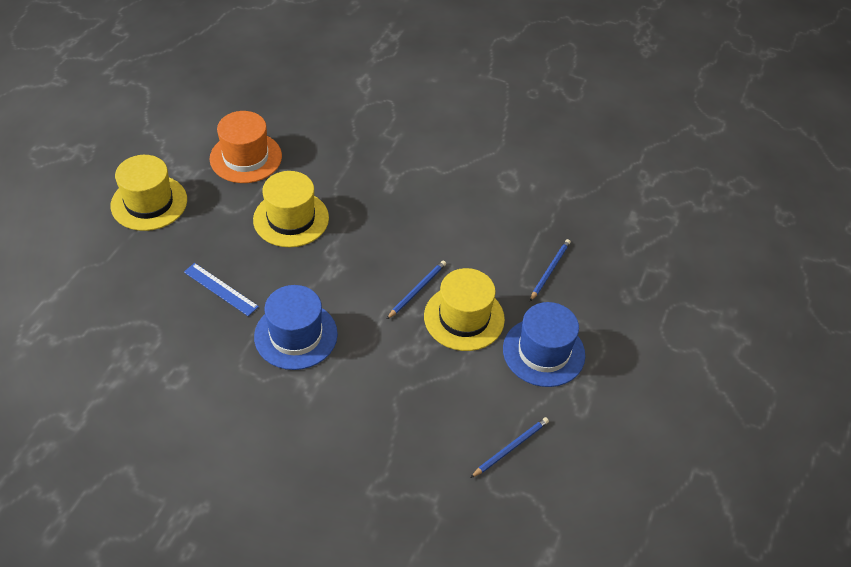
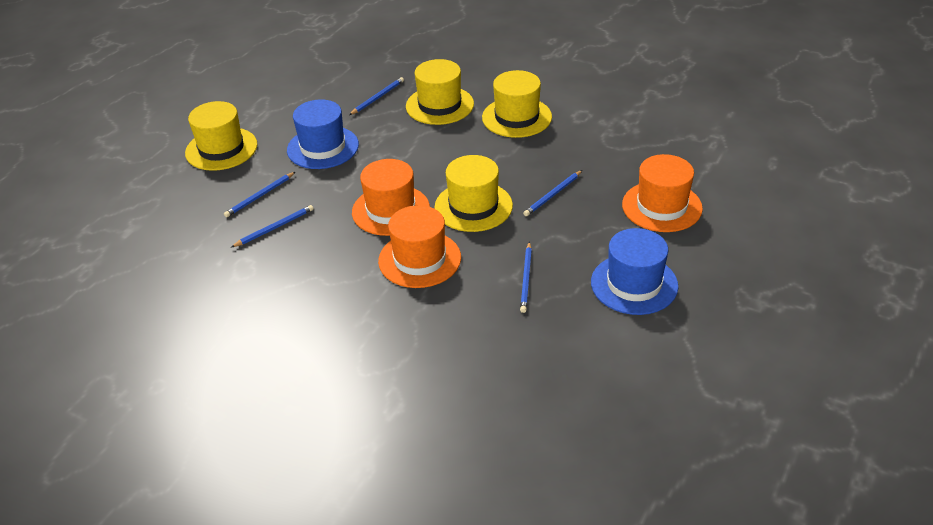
blue pencil: [387,260,446,319] [470,417,549,478] [530,239,571,301] = 3 -> [224,172,295,217] [231,205,314,247] [349,77,404,115] [520,242,532,313] [523,170,582,216] = 5
blue ruler: [184,263,259,316] = 1 -> none = 0
orange hat: [210,111,282,183] = 1 -> [352,159,430,236] [378,205,461,288] [622,154,703,232] = 3
yellow hat: [111,155,187,231] [253,171,329,247] [424,268,505,351] = 3 -> [185,101,258,171] [406,59,474,125] [434,155,513,232] [482,70,552,138] = 4

